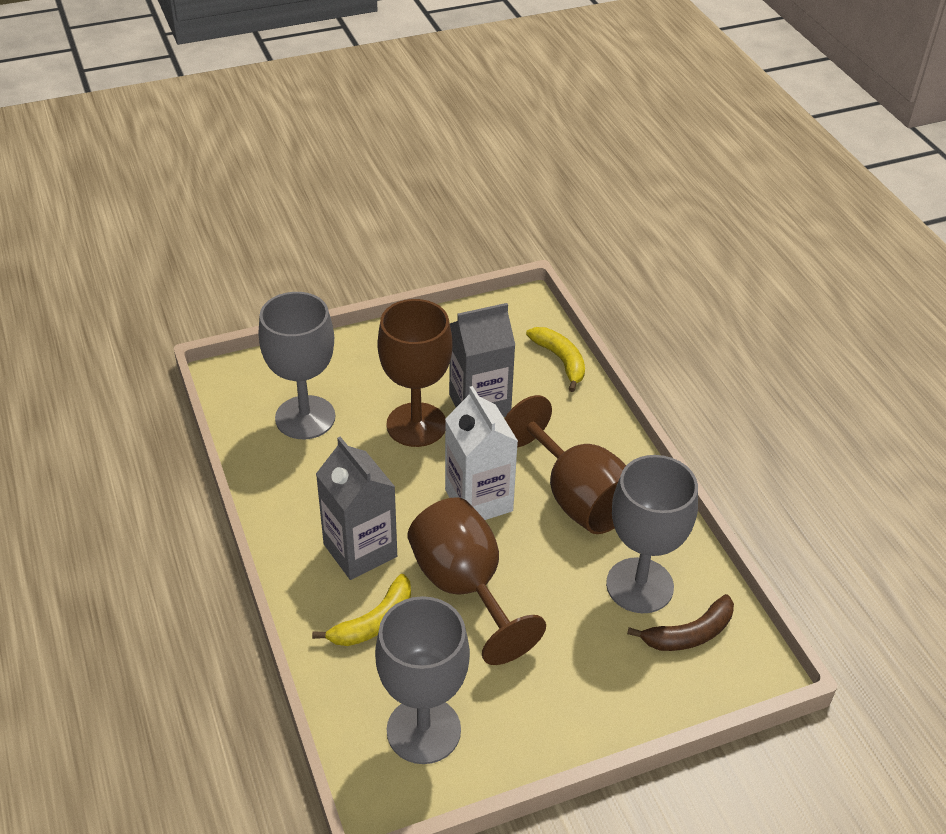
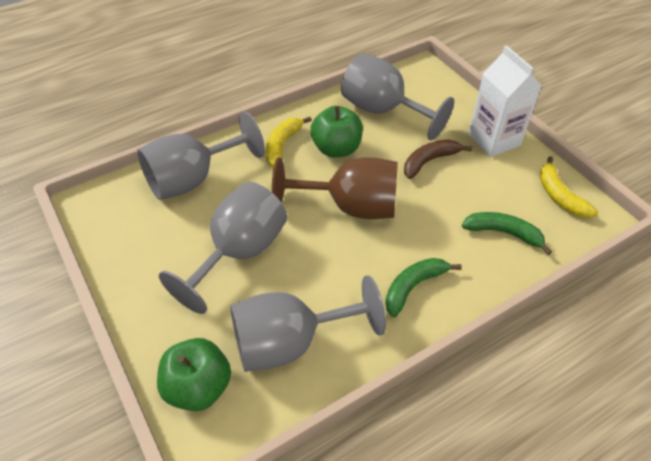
brown goblet: [377,299,453,447] [408,497,546,665] [505,395,626,534] = 3 -> [272,157,398,219] = 1
green apple: none = 0 -> [157,338,231,411] [310,106,363,157] = 2
green banana: none = 0 -> [385,258,462,317] [462,212,552,255] = 2
grey carton: [316,436,397,580] [449,303,515,417] = 2 -> none = 0
grey goblet: [259,292,335,439] [375,596,470,764] [606,455,698,613] = 3 -> [137,112,265,200] [159,182,287,314] [230,275,386,372] [341,53,454,141] = 4

